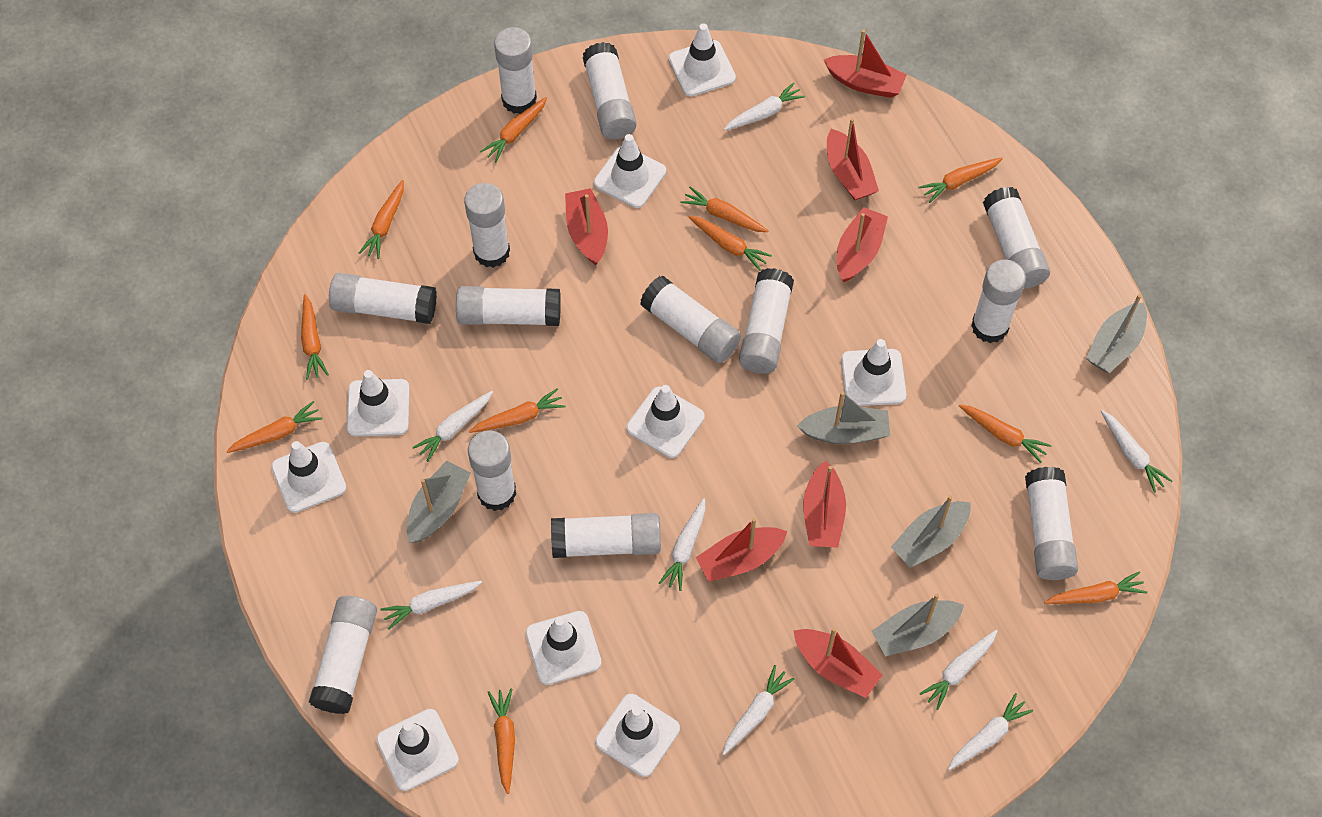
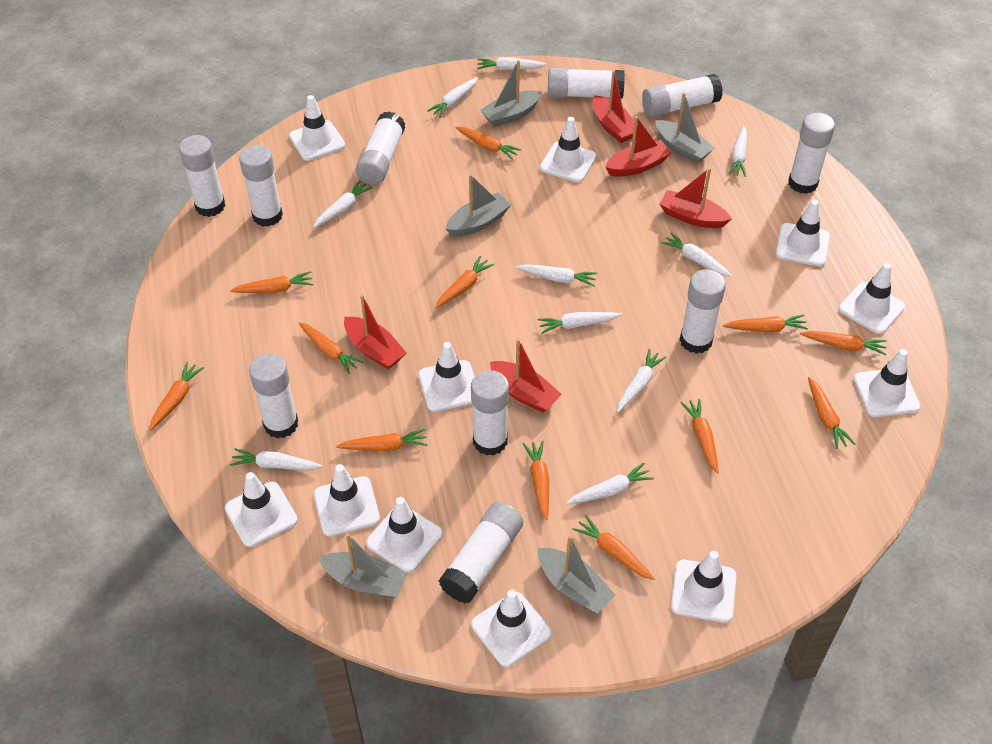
orange carrot: [226,401,323,453] [301,294,329,380] [359,180,404,259] [469,388,566,433] [480,97,547,162] [488,689,515,794] [680,187,769,232] [689,216,772,271] [919,157,1003,203] [959,405,1052,463] [1044,571,1147,604] = 11 -> [149,362,204,431] [230,271,313,293] [298,322,363,374] [336,429,428,451] [435,256,495,308] [455,127,521,160] [523,441,549,520] [572,515,655,580] [681,399,719,474] [723,314,808,332] [800,331,887,355] [808,377,855,449] = 12
red boat: [565,188,608,265] [696,518,787,582] [793,627,883,698] [803,460,846,548] [824,29,907,98] [827,118,879,201] [837,207,888,282] = 7 -> [344,294,406,369] [490,339,562,413] [593,70,637,143] [605,116,671,177] [660,168,732,228] = 5
white carrot: [380,581,482,629] [412,391,493,462] [659,498,706,591] [722,665,795,755] [724,82,805,131] [919,630,997,710] [948,693,1033,770] [1101,410,1172,493] = 8 -> [230,448,322,470] [313,180,372,228] [427,77,478,118] [477,57,547,70] [516,264,597,287] [537,312,621,334] [566,463,654,505] [617,349,667,413] [661,233,733,277] [729,126,747,177] = 10
white glue stick: [309,596,377,714] [329,273,437,324] [456,286,561,326] [464,183,510,268] [468,431,516,511] [494,27,537,114] [551,513,661,558] [583,42,637,139] [640,276,741,363] [739,268,794,374] [971,259,1026,343] [983,186,1050,289] [1025,467,1078,580] = 13 -> [179,135,225,217] [239,145,283,227] [249,353,298,438] [356,111,405,185] [439,502,523,603] [471,370,509,456] [548,68,625,99] [642,74,723,117] [680,269,726,354] [788,112,835,194] = 10
white traffic cone: [271,441,346,513] [347,370,410,436] [376,709,459,791] [526,611,602,685] [594,134,666,208] [595,694,680,777] [627,385,704,458] [668,23,736,96] [841,339,906,406] = 9 -> [225,472,298,547] [289,95,345,161] [314,464,380,536] [366,497,443,572] [418,342,475,412] [471,590,551,667] [540,117,596,182] [671,551,736,623] [776,200,830,266] [839,263,905,334] [854,349,920,417] = 11

